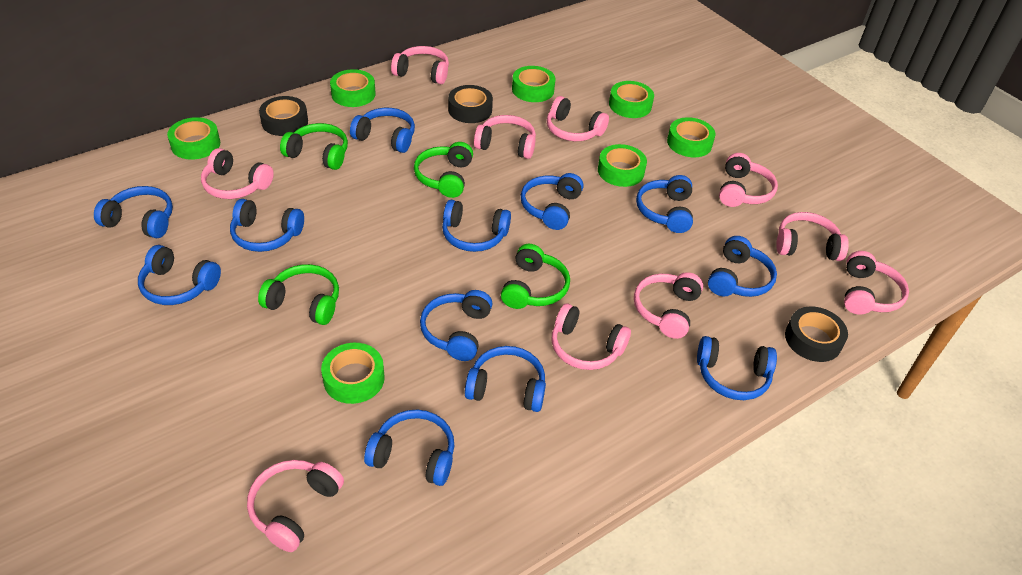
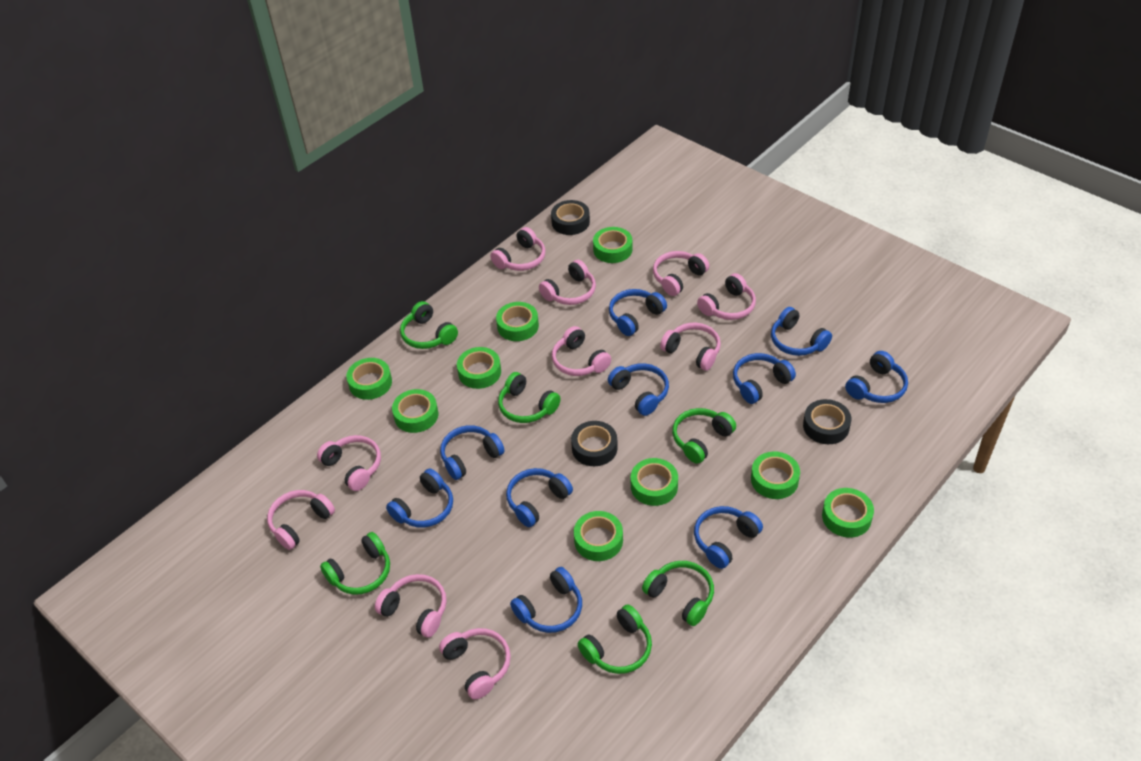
blue headphones: [94,186,173,238] [138,245,221,305] [230,199,304,252] [350,108,415,153] [364,410,454,486] [420,290,492,361] [442,200,511,252] [465,346,546,412] [521,173,584,230] [636,175,693,233] [697,336,777,400] [708,236,777,297] = 12 -> [386,468,453,528] [440,425,505,480] [506,468,573,527] [510,567,582,633] [608,363,669,416] [609,289,667,336] [694,506,763,569] [733,353,796,404] [771,307,832,356] [845,351,908,403] = 10
green headphones: [258,264,339,325] [280,123,348,170] [414,142,473,198] [501,244,570,309] = 4 -> [320,532,390,595] [400,301,458,349] [498,372,561,423] [578,604,652,674] [642,561,714,626] [672,408,736,464] = 6
green tape: [167,117,220,160] [321,343,385,404] [330,69,376,107] [512,66,556,102] [598,144,647,187] [609,81,654,118] [667,117,715,157] = 7 -> [346,358,392,400] [392,389,438,433] [457,347,501,389] [496,302,539,341] [574,511,623,561] [593,227,633,263] [631,458,678,506] [751,452,800,499] [822,488,874,538] = 9

